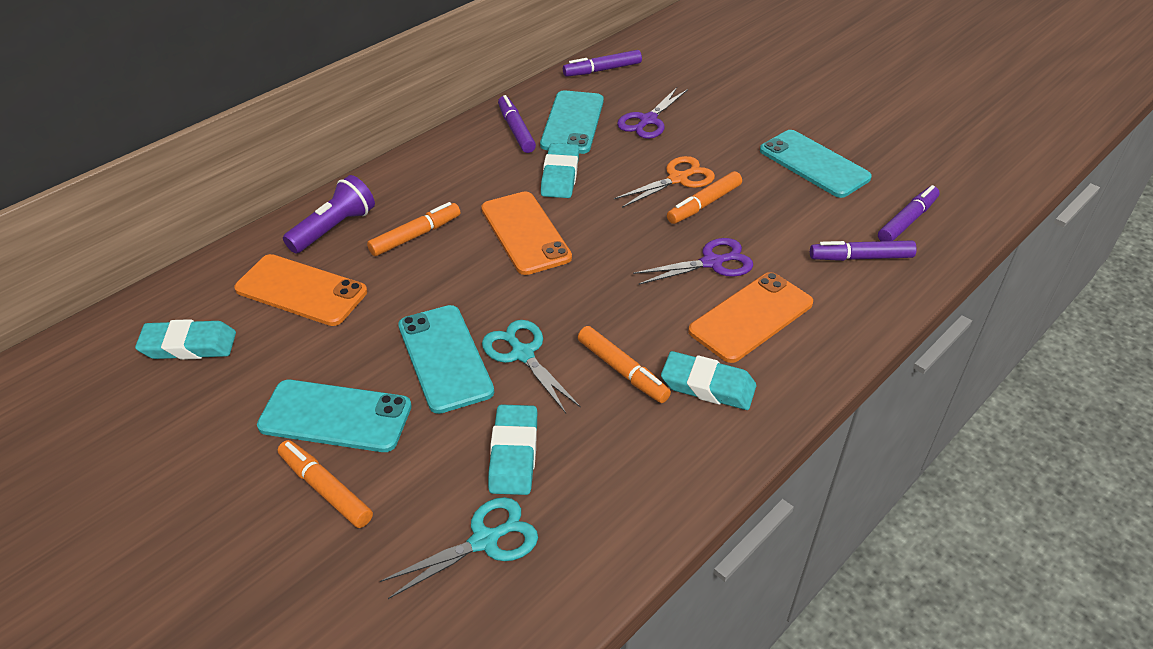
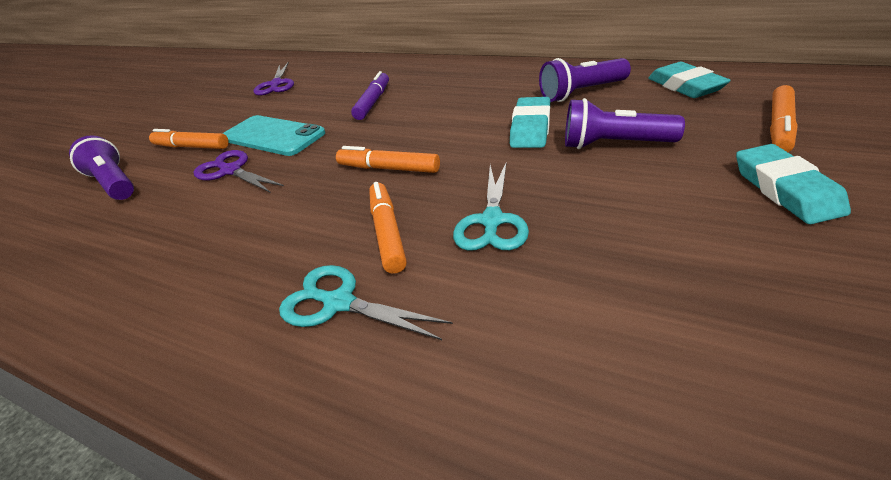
orange phone: [234,254,367,326] [481,192,572,275] [688,272,813,363] = 3 -> none = 0
orange scissors: [614,156,715,208] = 1 -> none = 0
purple flashlight: [283,175,375,253] = 1 -> [69,135,134,200] [539,58,631,102] [565,98,685,149] = 3
purple marker: [498,95,536,153] [563,50,642,77] [810,240,917,261] [878,185,940,241] = 4 -> [351,71,389,120] = 1
turquoise eraser: [135,319,236,360] [488,404,537,495] [541,143,579,198] [661,351,756,410] = 4 -> [510,97,550,148] [648,62,731,98] [736,144,851,224] = 3
turquoise phone: [257,380,412,452] [398,305,494,414] [540,90,604,154] [760,130,872,198] = 4 -> [223,115,325,156] = 1

